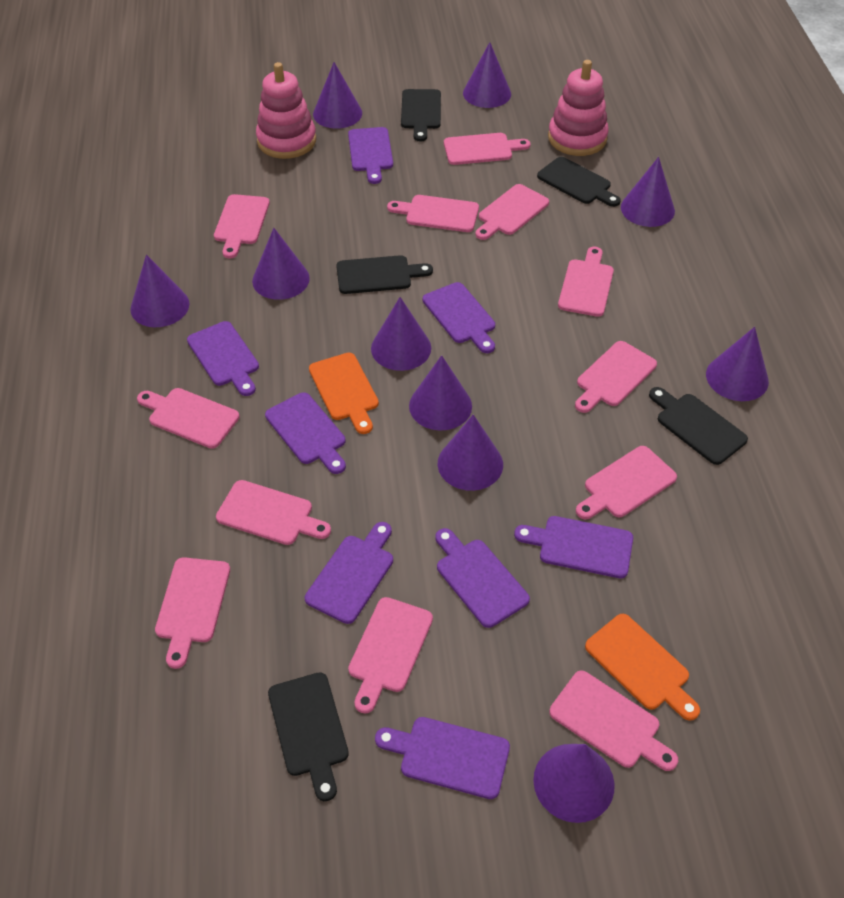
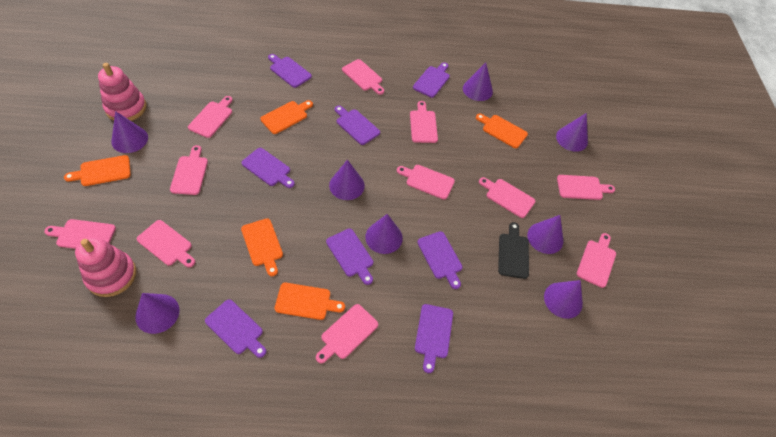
black cutting board: [268,672,349,801] [336,255,433,294] [401,89,441,142] [537,157,621,207] [649,387,748,465] = 5 -> [498,222,529,279] = 1
orange cutting board: [309,353,379,434] [585,614,700,721] = 2 -> [64,155,131,186] [241,218,283,276] [260,100,313,134] [275,283,345,320] [476,113,528,148] = 5
pink cutting board: [137,388,240,449] [155,557,230,669] [214,194,270,258] [216,480,331,545] [348,597,433,714] [387,195,479,232] [444,133,530,165] [475,184,549,240] [549,671,678,771] [558,247,614,317] [575,341,657,413] [576,446,677,519] = 12 -> [44,219,116,249] [137,220,195,267] [170,145,208,195] [188,96,233,138] [316,304,378,363] [342,59,384,95] [397,165,455,200] [410,101,438,143] [479,177,536,218] [557,175,615,200] [577,233,616,288] = 11
purple cone: [130,255,189,327] [252,228,310,300] [313,62,362,129] [371,297,431,371] [409,355,472,431] [437,414,503,491] [463,42,511,108] [533,744,615,823] [621,157,675,227] [706,327,769,401] = 10 -> [111,111,148,153] [135,293,180,334] [329,160,365,200] [365,214,403,254] [463,63,493,101] [527,215,564,254] [544,280,583,319] [556,113,588,152] = 8

